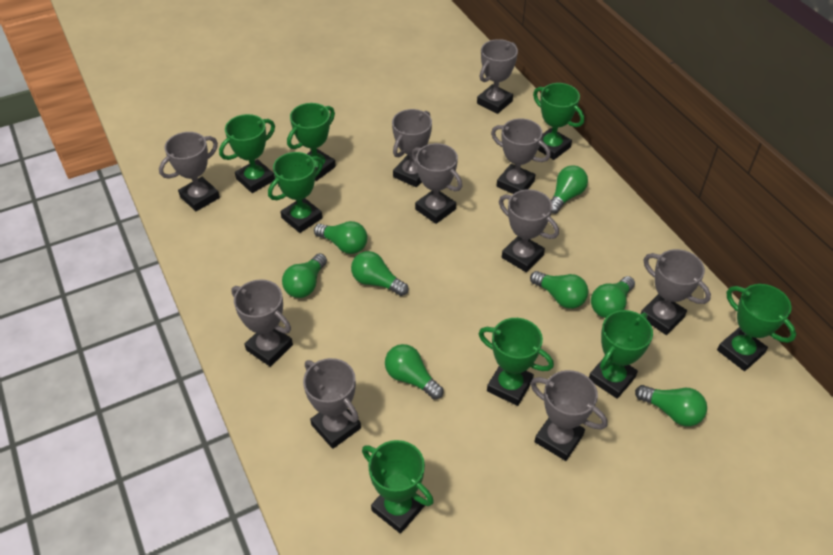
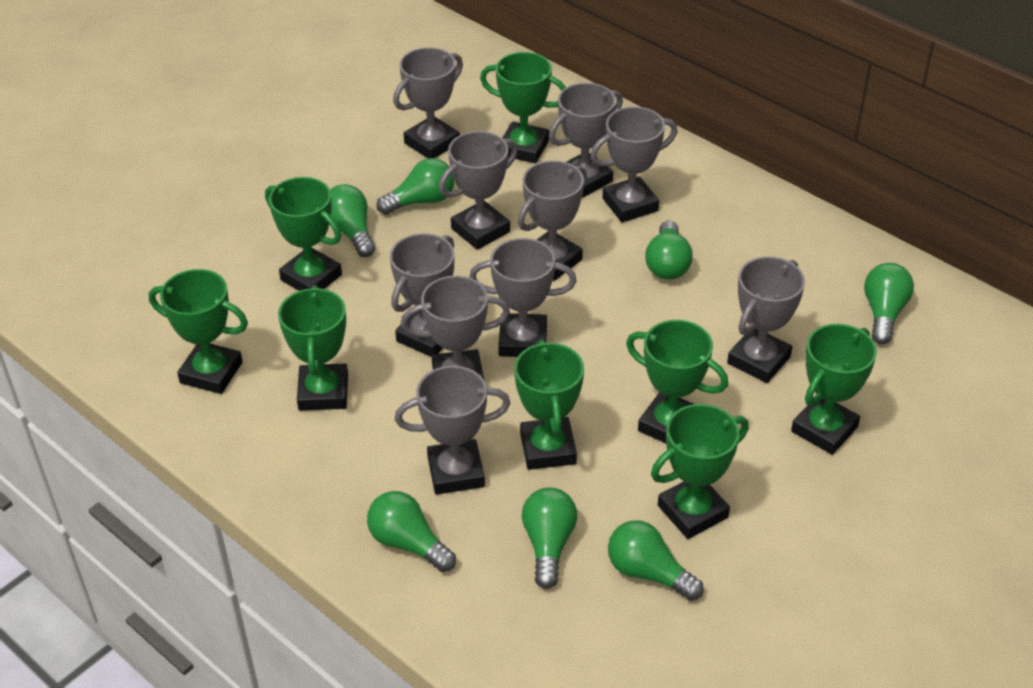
green light bulb: [282,253,327,298] [314,221,368,254] [351,251,408,296] [385,344,443,400] [530,271,588,309] [551,165,588,214] [591,276,635,318] [635,385,707,426] = 8 -> [330,184,375,257] [367,491,456,572] [377,158,455,215] [522,487,577,589] [608,520,704,601] [645,220,693,280] [864,263,914,345] = 7

